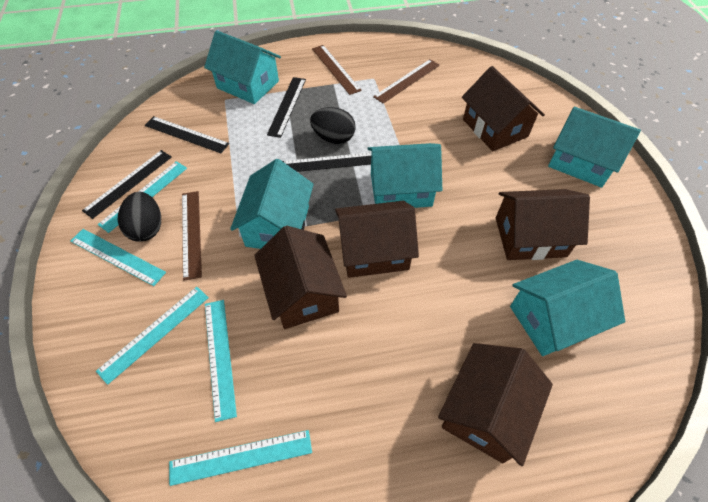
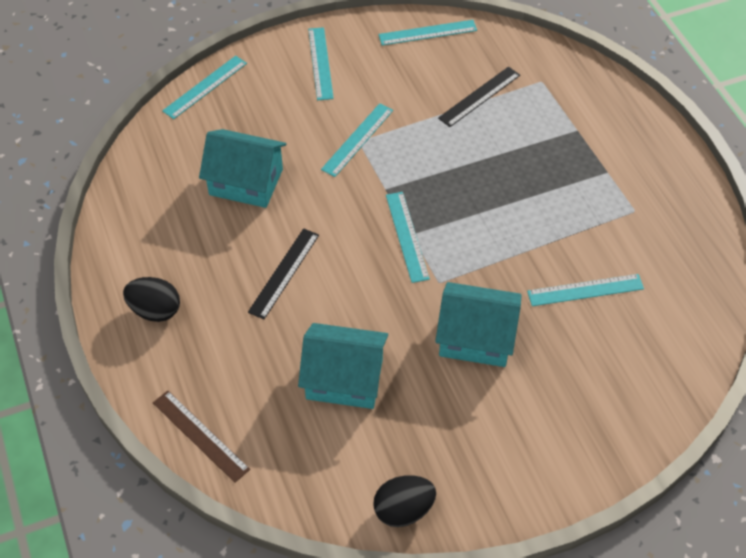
black ruler: [82,150,172,219] [145,116,229,153] [267,77,306,138] [283,152,372,172] = 4 -> [248,228,319,319] [438,67,520,127] = 2
brown house: [254,226,347,329] [335,201,419,278] [438,343,553,466] [462,66,545,151] [496,189,590,260] = 5 -> none = 0
brown ruler: [182,191,202,281] [312,45,362,95] [373,59,440,103] = 3 -> [153,390,250,483] = 1
turquoise house: [204,30,281,104] [230,159,314,249] [367,143,442,208] [510,260,625,356] [548,107,641,188] = 5 -> [199,129,286,208] [298,323,388,409] [435,282,521,367] = 3
turquoise ruler: [71,229,166,286] [96,287,209,385] [98,161,187,233] [169,430,312,486] [205,300,237,422] = 5 -> [162,56,247,119] [308,27,334,100] [321,103,393,177] [378,20,477,46] [386,192,430,283] [527,274,644,306] = 6

